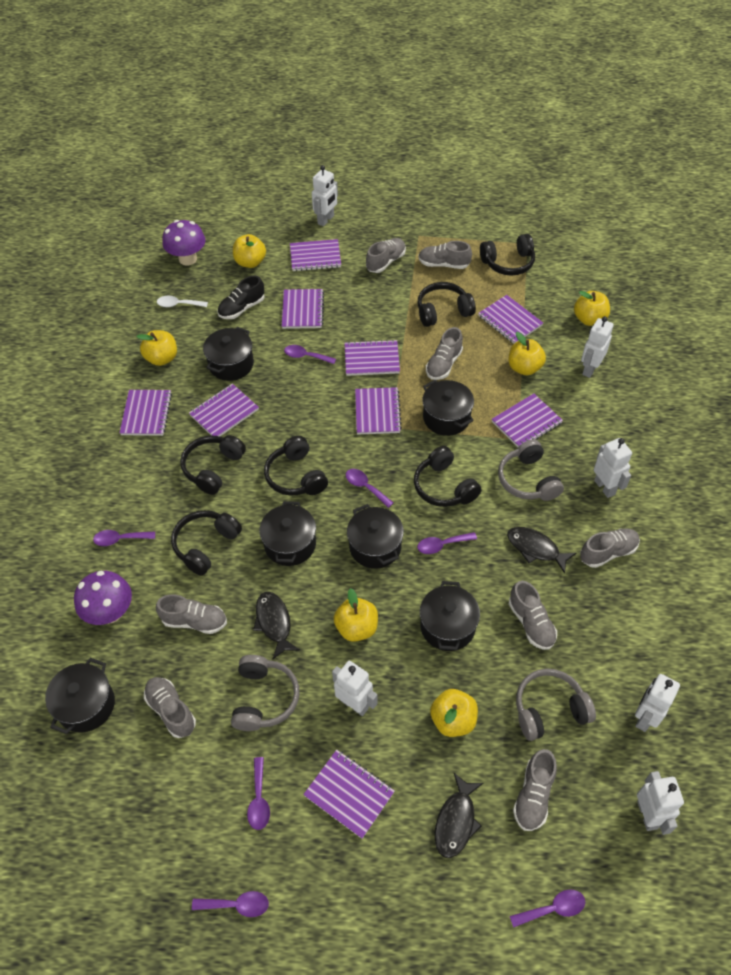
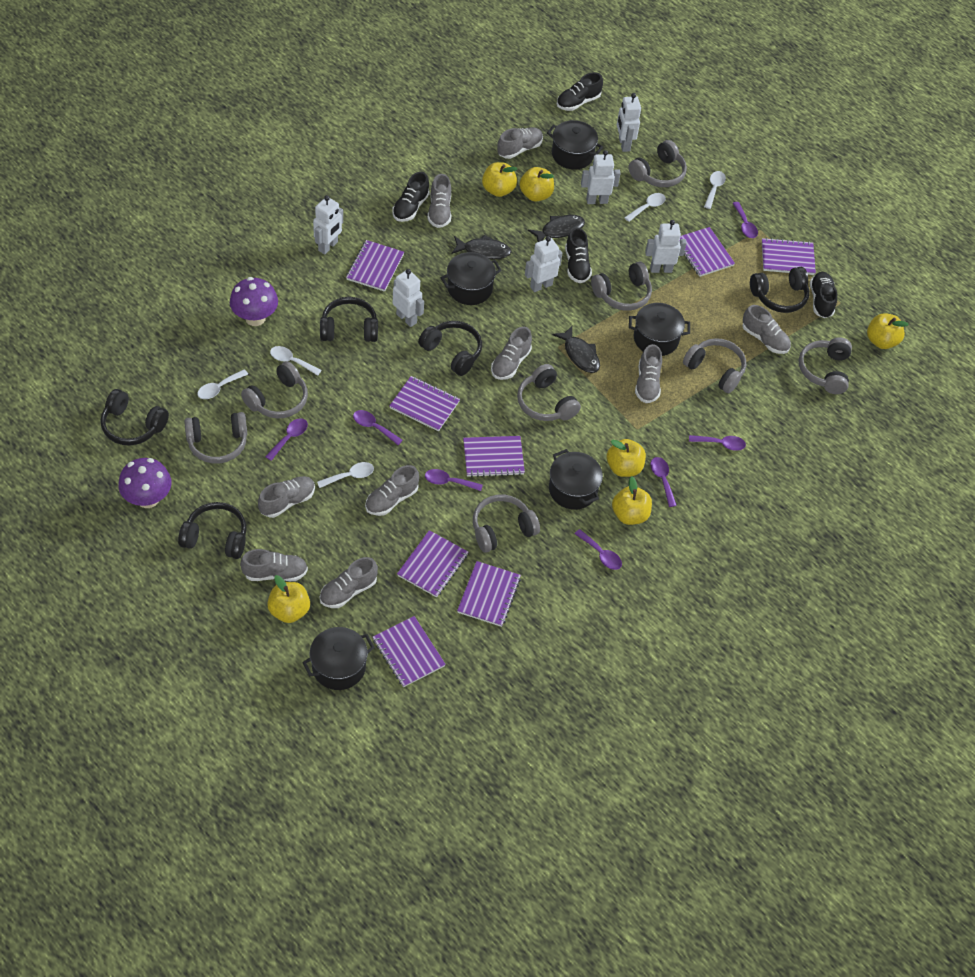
black headphones: [171,510,242,576] [180,435,246,495] [264,436,328,496] [414,446,482,507] [417,282,476,327] [480,234,535,276] = 6 -> [101,389,169,445] [178,502,247,559] [320,297,378,342] [418,321,482,376] [750,267,809,313] = 5
black pot: [45,658,115,734] [203,327,254,381] [259,501,316,566] [347,504,404,569] [420,581,480,651] [422,380,474,436] = 6 -> [302,627,375,690] [440,252,502,305] [547,120,603,170] [549,449,603,510] [629,303,690,356] = 5
black shoe: [217,275,265,319] = 1 -> [392,172,430,222] [557,72,603,111] [565,228,592,283] [810,272,837,318] = 4
grey headphones: [231,655,299,731] [498,440,564,501] [516,668,596,741] = 3 -> [184,412,247,463] [241,361,308,419] [473,495,540,553] [517,364,581,421] [591,262,652,311] [628,140,687,187] [683,338,746,393] [799,337,852,394] = 8
grey shoe: [144,677,196,738] [156,594,227,634] [366,238,406,273] [418,241,472,269] [426,327,463,380] [509,581,557,650] [513,749,557,831] [580,528,640,568] = 8 -> [240,549,308,581] [258,476,315,518] [320,557,378,608] [365,465,419,516] [428,174,451,228] [491,327,532,380] [497,127,543,159] [635,344,662,403] [742,305,791,354] = 9
purple notebook: [120,390,172,436] [189,383,259,437] [282,289,324,329] [290,239,341,272] [303,750,395,839] [344,339,400,376] [355,387,402,435] [478,295,543,344] [492,394,563,447] = 9 -> [346,240,404,292] [373,616,446,687] [389,376,460,431] [397,530,468,597] [457,561,521,627] [463,436,525,477] [680,227,735,277] [762,238,816,275] = 8
white spoon: [157,296,208,307] = 1 -> [197,369,248,399] [270,346,322,376] [317,462,374,488] [624,193,666,222] [704,171,726,209] = 5

